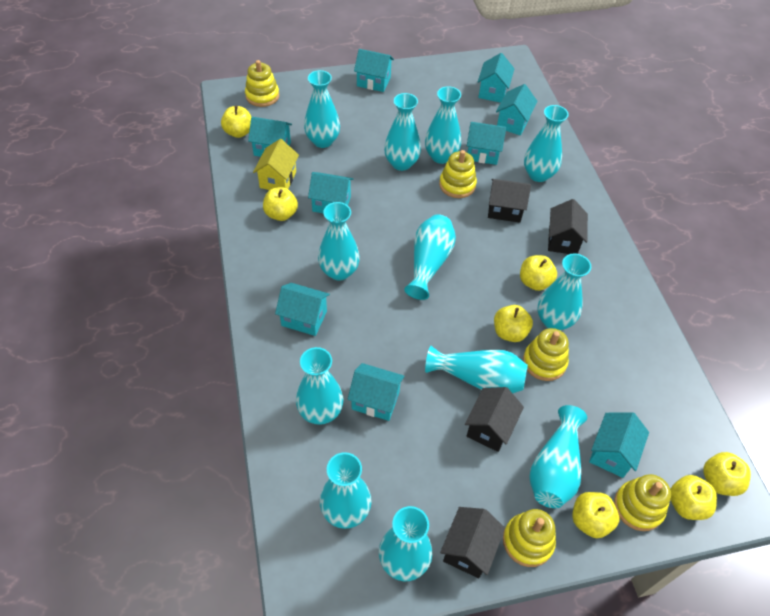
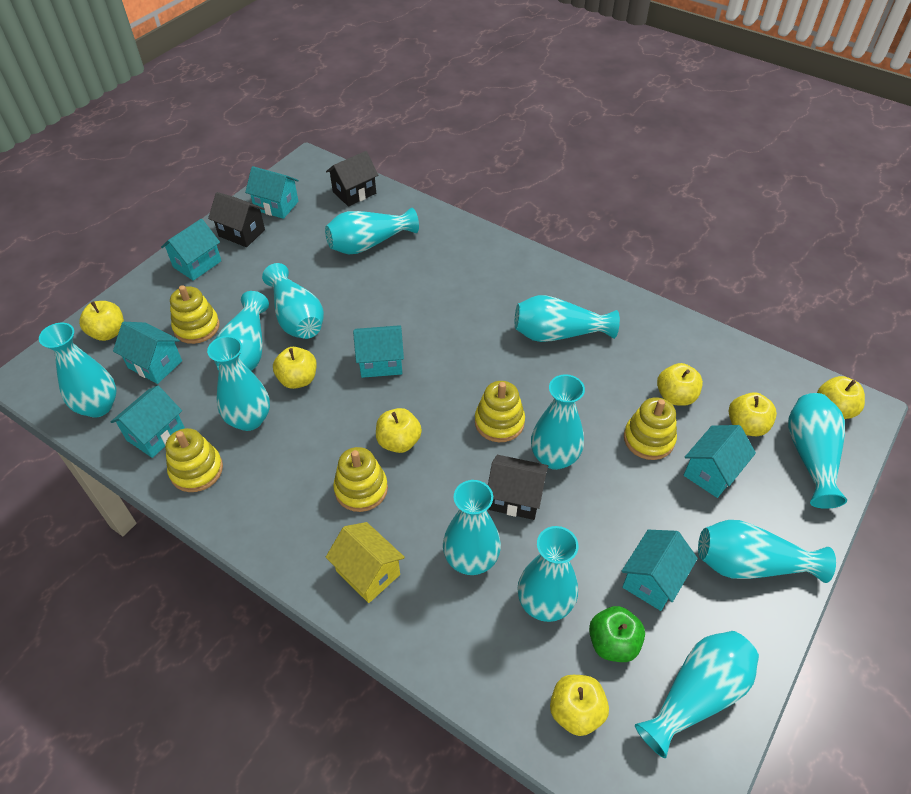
black house: [440,507,505,578] [465,387,524,452] [488,179,531,223] [548,199,588,254] = 4 -> [208,192,265,247] [326,151,378,206] [488,455,548,520] = 3
green apple: none = 0 -> [589,606,645,662] = 1
turquoise house: [248,117,292,157] [275,283,330,336] [308,172,353,213] [347,363,405,421] [354,49,394,92] [467,122,506,165] [478,53,515,103] [496,84,538,135] [589,412,649,478] = 9 -> [111,386,185,458] [113,322,182,384] [161,219,221,281] [245,166,299,219] [353,325,404,378] [621,530,698,611] [684,425,756,498] = 7

